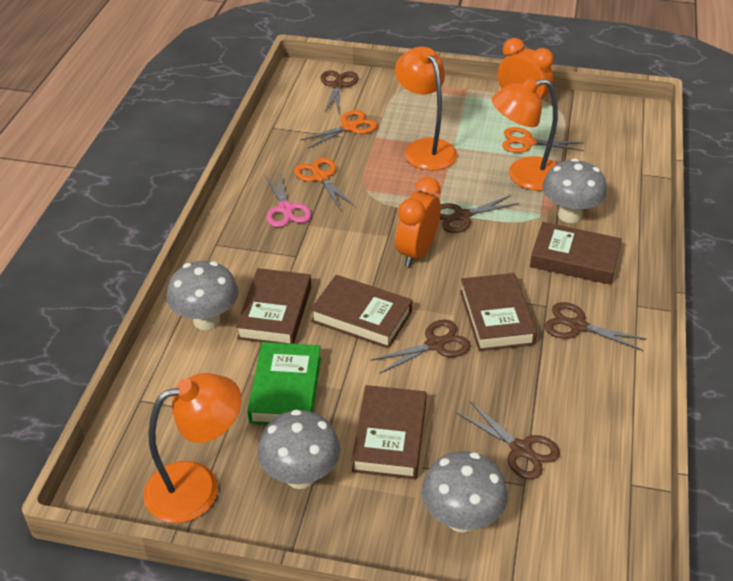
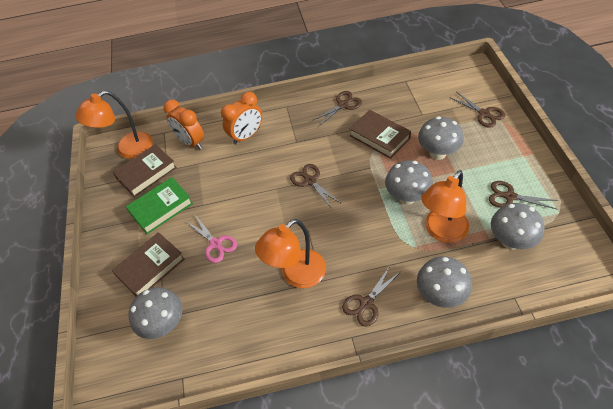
brown book: [236,268,311,344] [311,275,412,349] [352,385,427,479] [460,273,537,351] [530,222,622,285] = 5 -> [112,232,185,296] [113,144,177,197] [350,110,411,159] = 3
grey mushroom: [167,261,239,330] [257,410,340,489] [422,451,508,533] [542,159,607,223] = 4 -> [129,287,182,339] [385,160,433,205] [417,256,472,308] [418,117,464,160] [491,203,545,250] = 5
orange scissors: [294,158,354,209] [300,110,377,148] [502,127,584,153] = 3 -> none = 0

